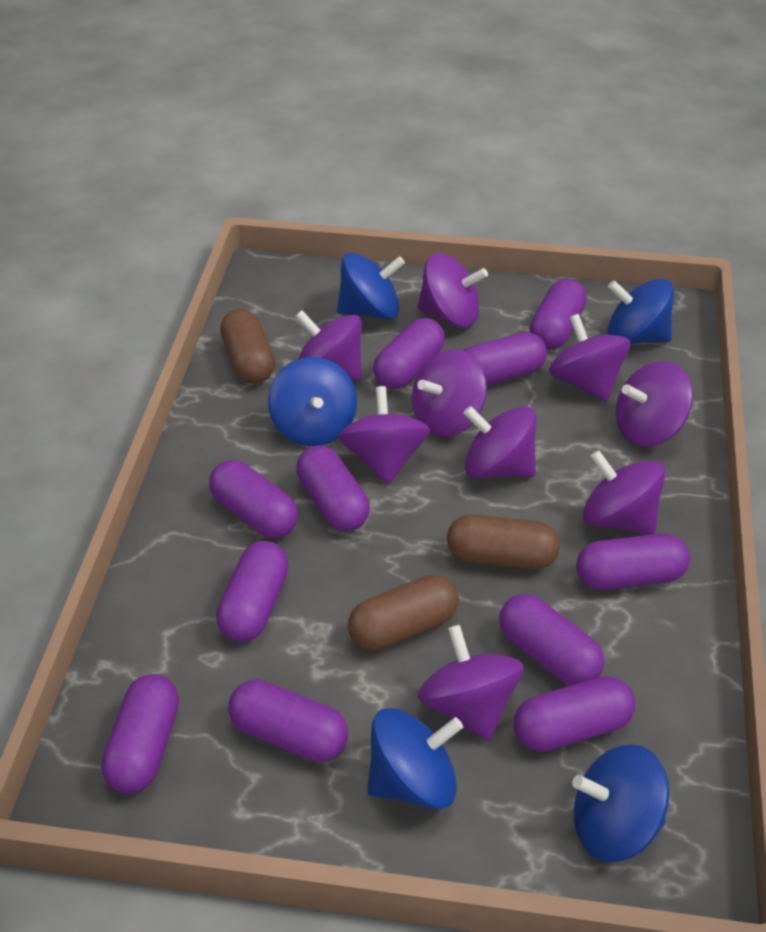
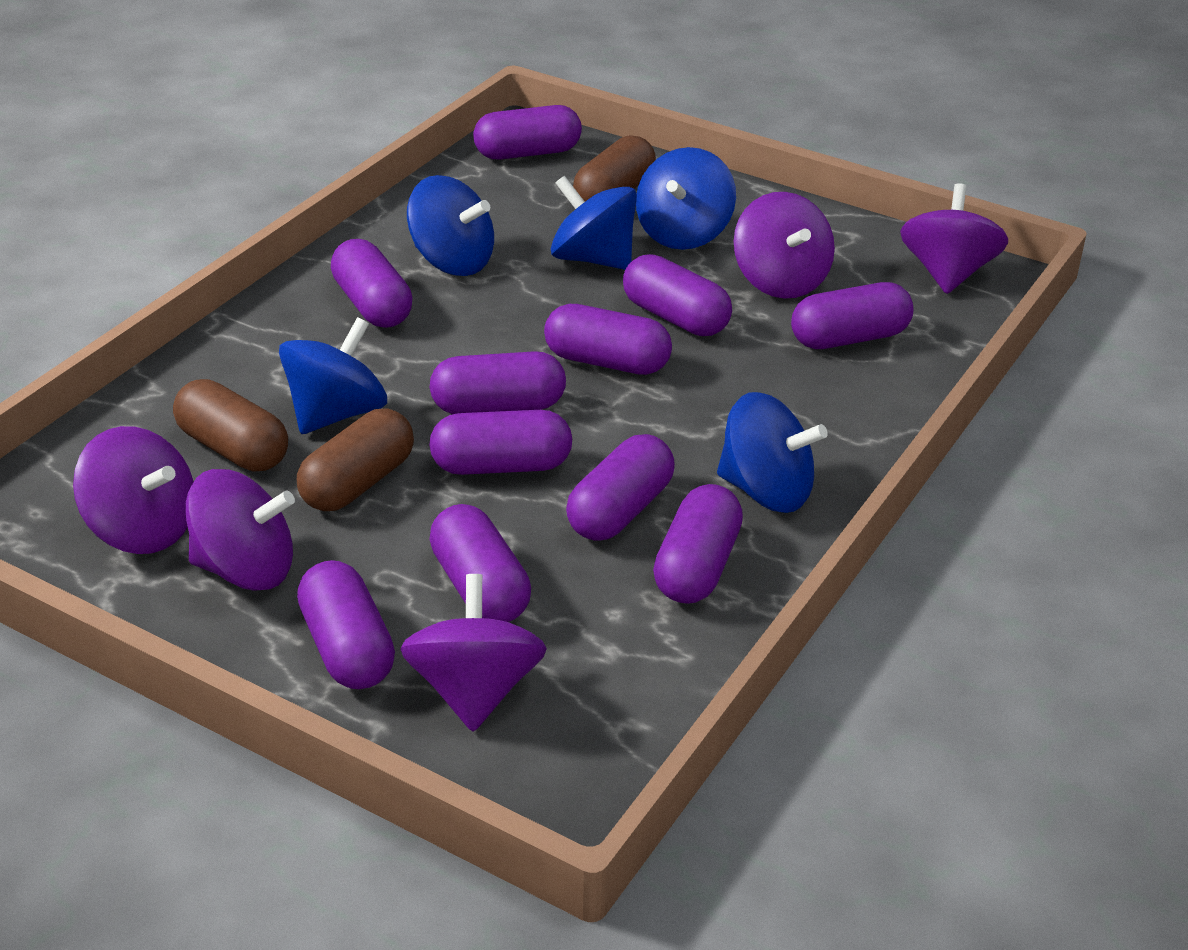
purple spinning top: [295,310,362,381] [338,386,430,485] [412,349,487,437] [417,253,488,328] [418,625,524,741] [464,406,537,479] [549,314,631,402] [583,450,666,535] [616,361,693,446] = 9 -> [73,426,194,554] [186,469,295,591] [400,574,547,732] [734,192,835,299] [900,183,1008,294] = 5

